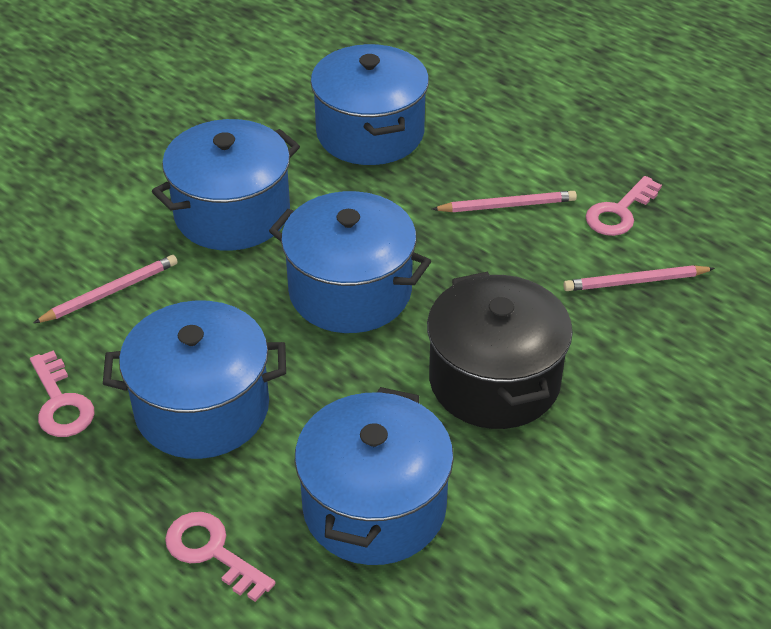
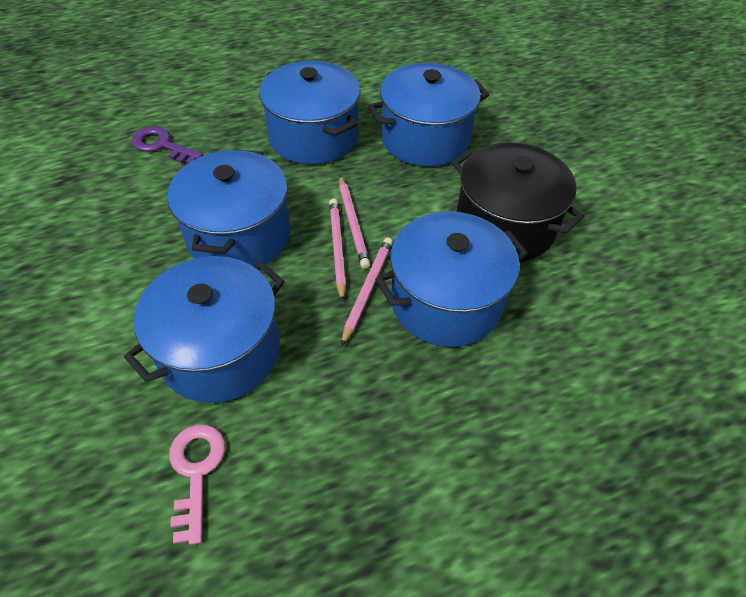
pink key: [30,350,94,437] [165,512,276,602] [585,176,662,236] = 3 -> [169,424,225,545] = 1
purple key: none = 0 -> [132,126,203,164] = 1

